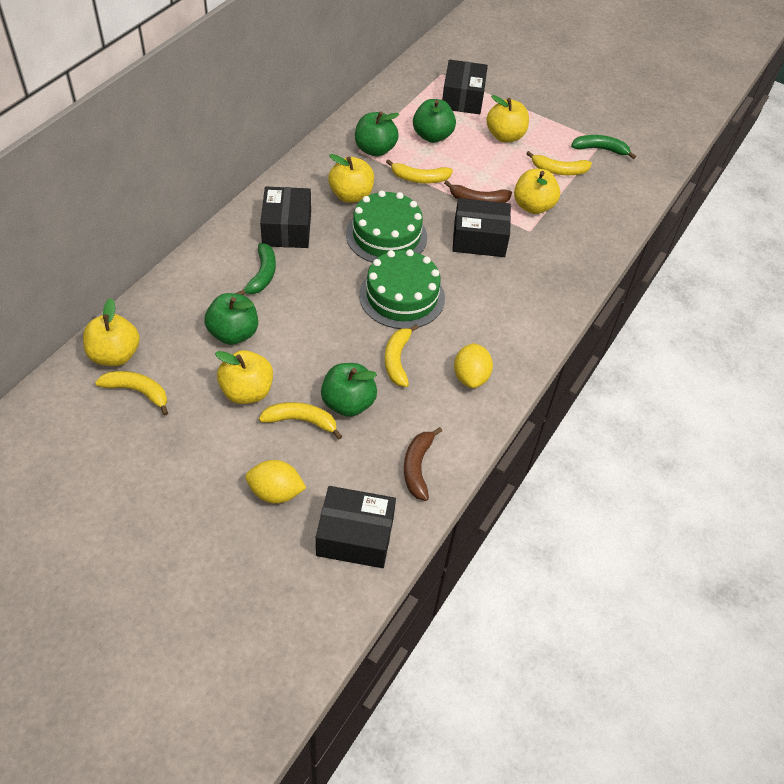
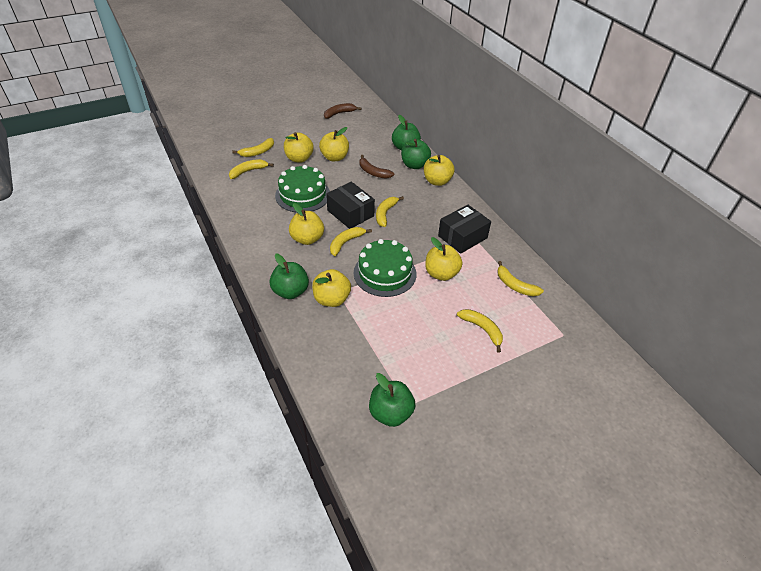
black box: [260,187,311,248] [316,486,396,568] [442,60,488,114] [452,198,511,257] = 4 -> [326,182,375,229] [438,205,491,254] = 2
green banana: [236,243,276,295] [571,135,636,159] = 2 -> none = 0
yellow apple: [83,298,140,366] [215,350,273,404] [328,154,374,203] [486,95,529,142] [514,169,560,214] = 5 -> [284,132,314,163] [289,203,324,245] [312,269,351,307] [319,127,349,161] [424,155,455,186] [425,237,462,281] = 6
yellow banana: [95,371,168,416] [259,402,342,439] [385,324,419,387] [386,159,453,184] [526,151,592,175] = 5 -> [229,159,274,179] [232,138,274,157] [330,227,372,256] [376,196,404,227] [457,309,503,353] [497,261,544,296] = 6
yellow lemon: [245,460,306,503] [454,343,493,388] = 2 -> none = 0

